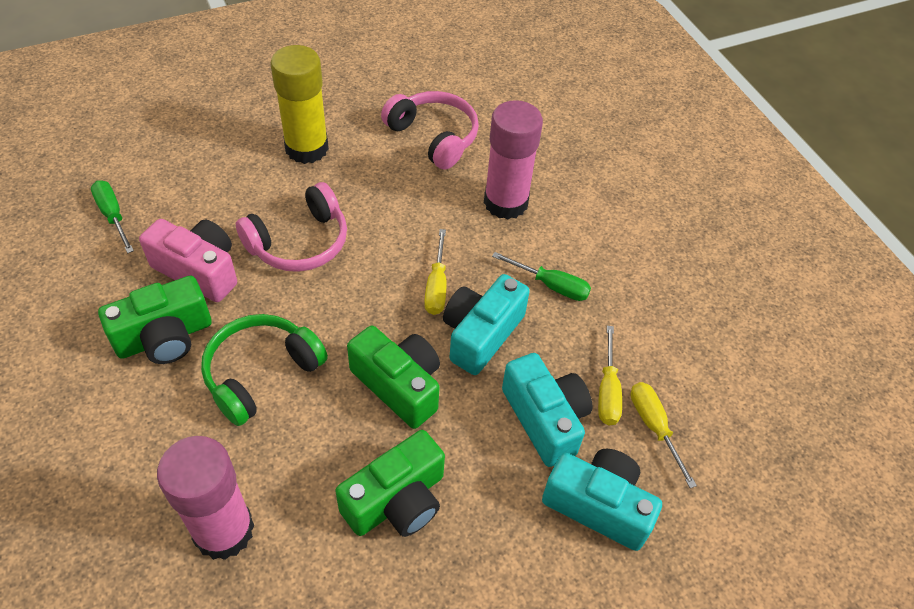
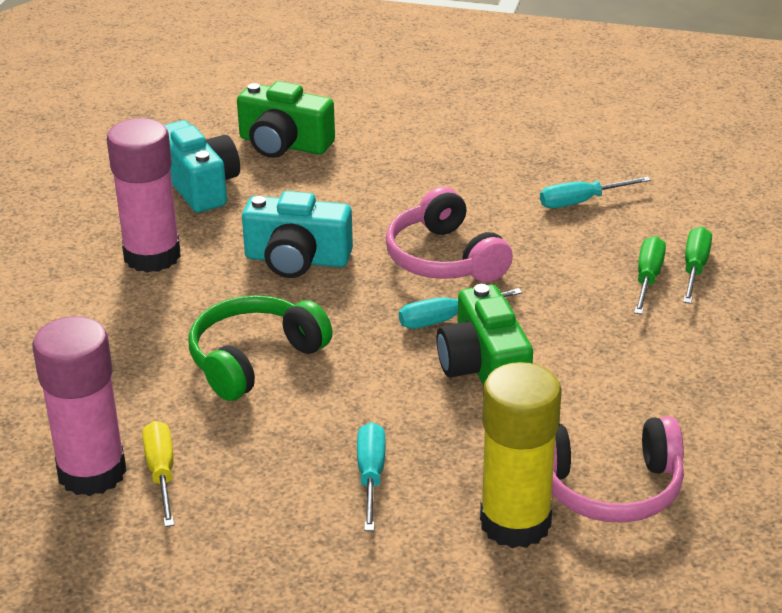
green camera: [98,276,212,364] [335,430,445,537] [347,326,440,429] = 3 -> [237,81,335,158] [436,284,533,386] = 2
pink camera: [139,219,237,302] = 1 -> none = 0
turquoise camera: [443,274,530,375] [502,353,592,467] [542,448,662,551] = 3 -> [165,120,240,213] [242,191,353,278] = 2
turquoise screwdriver: none = 0 -> [357,422,386,531] [399,288,522,329] [540,176,651,208] = 3
yellow screwdriver: [424,229,447,315] [598,326,622,425] [631,382,697,488] = 3 -> [142,421,174,527] = 1

